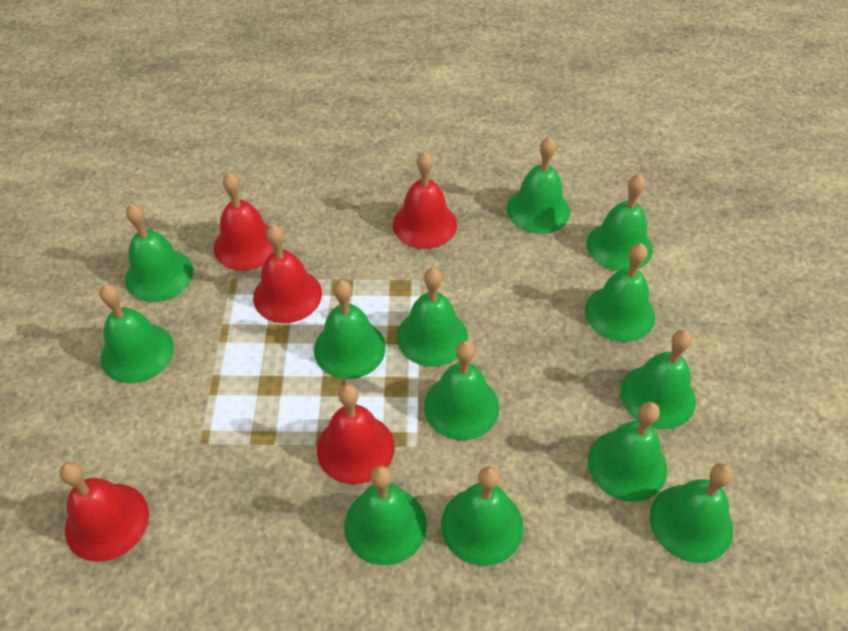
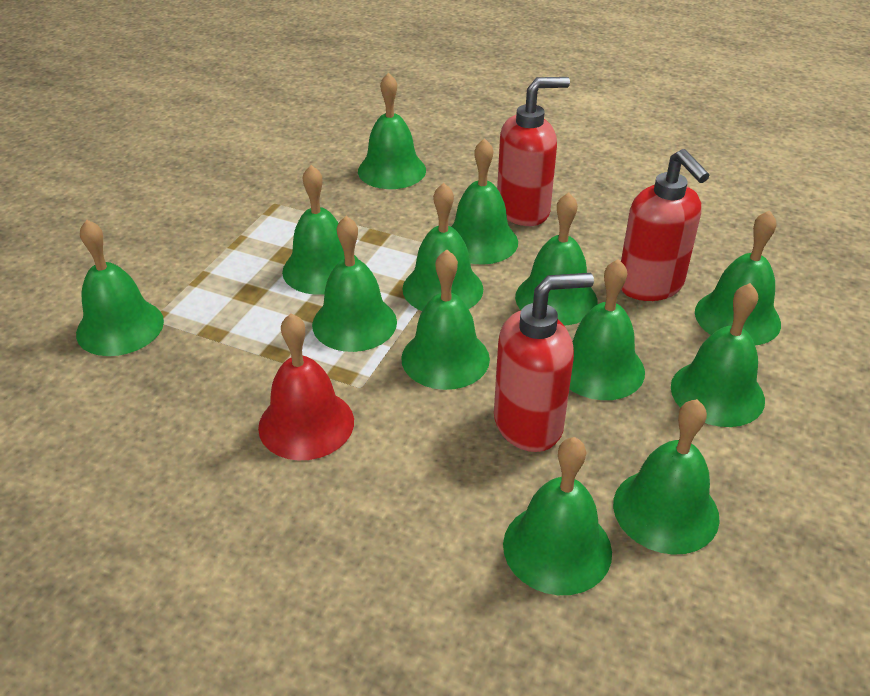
red bell: [60,462,149,562] [214,173,274,271] [253,225,322,323] [317,384,395,484] [393,152,457,249] = 5 -> [258,313,354,460] = 1
red soap dispenser: none = 0 -> [494,273,594,452] [497,77,570,226] [621,149,710,301] = 3

